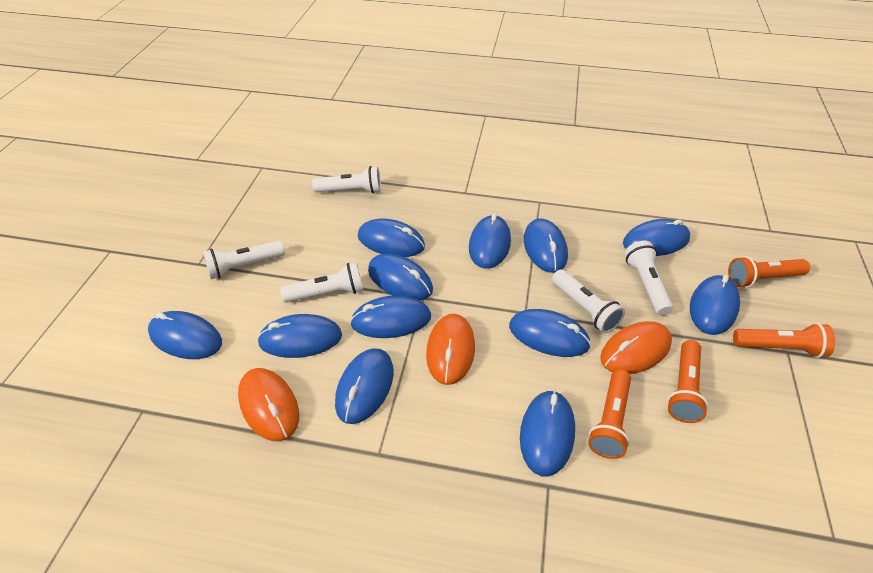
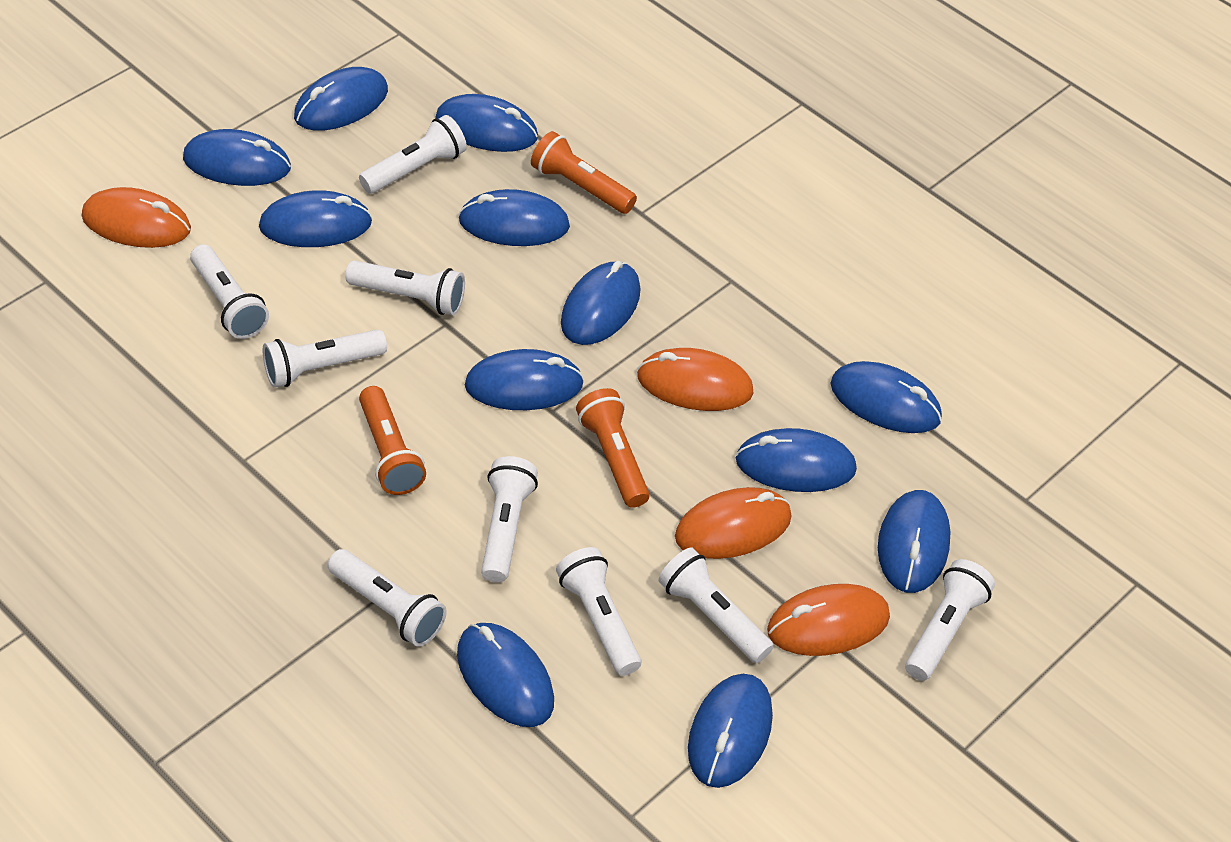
orange flashlight: [588,369,631,459] [667,340,708,423] [728,256,810,288] [733,323,835,358] = 4 -> [359,386,426,495] [531,131,637,214] [576,388,650,508] = 3
orange mouse: [238,368,299,441] [426,314,475,385] [600,321,672,374] = 3 -> [82,187,191,248] [637,348,754,411] [675,487,792,559] [767,584,890,656] = 4
white flashlight: [203,240,285,279] [280,262,363,303] [312,166,381,193] [552,269,625,333] [624,241,673,315] = 5 -> [190,244,269,339] [263,329,387,388] [328,549,447,647] [346,261,465,315] [359,115,467,194] [481,456,538,583] [556,547,641,676] [658,548,774,663] [905,559,995,681] = 9

